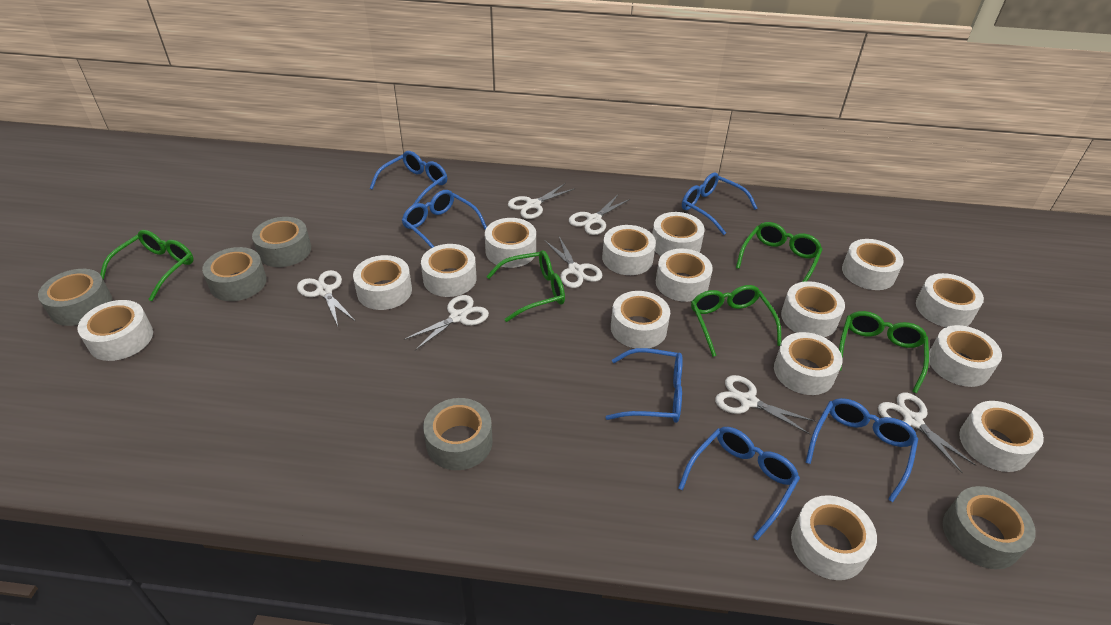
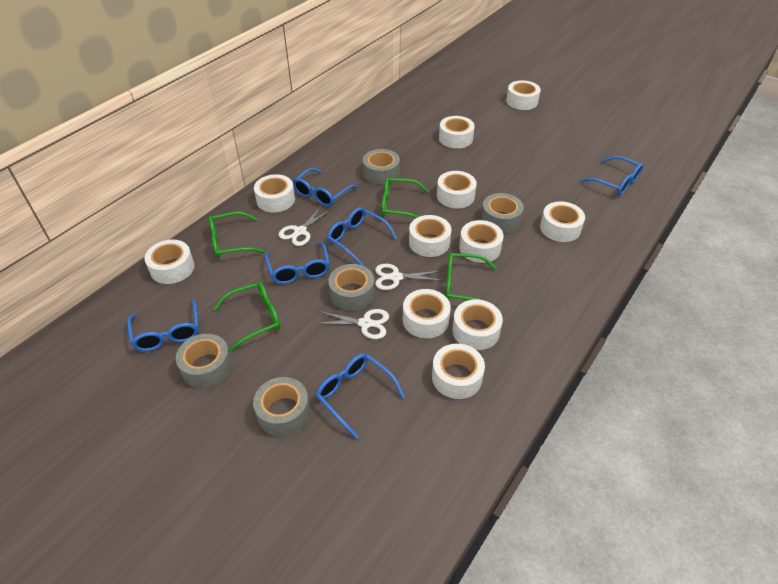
green glasses: [100,230,194,301] [486,250,565,322] [691,285,781,357] [736,222,823,282] [839,311,929,393] = 5 -> [209,212,265,258] [214,282,280,351] [381,177,429,218] [446,253,497,301] = 4
white scissors: [297,270,356,326] [404,295,489,350] [508,183,574,219] [545,236,603,288] [569,195,630,235] [715,375,816,435] [878,392,976,473] = 7 -> [279,207,331,246] [316,309,389,339] [375,264,443,290] = 3
white tape: [78,300,153,361] [353,255,412,310] [421,244,477,297] [485,218,536,268] [602,225,656,275] [611,291,670,348] [652,212,705,256] [656,248,713,302] [774,332,843,395] [781,281,845,337] [791,495,877,580] [842,239,904,290] [916,273,984,327] [929,325,1002,387] [959,401,1044,472] = 15 -> [144,240,195,284] [254,174,295,213] [403,289,451,339] [409,215,451,257] [432,344,485,399] [437,171,477,208] [439,116,475,149] [452,299,503,350] [459,220,504,263] [506,80,541,110] [540,201,585,242] = 11

